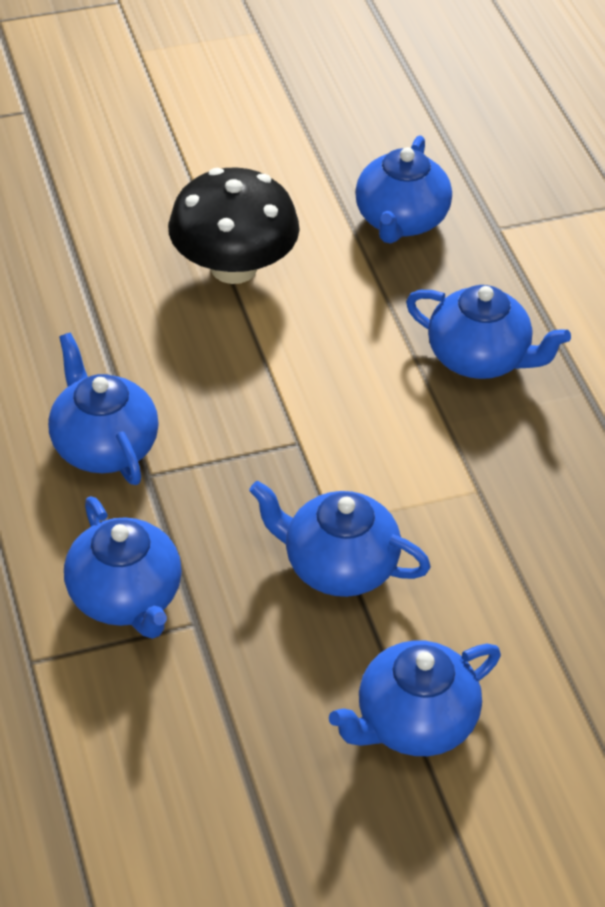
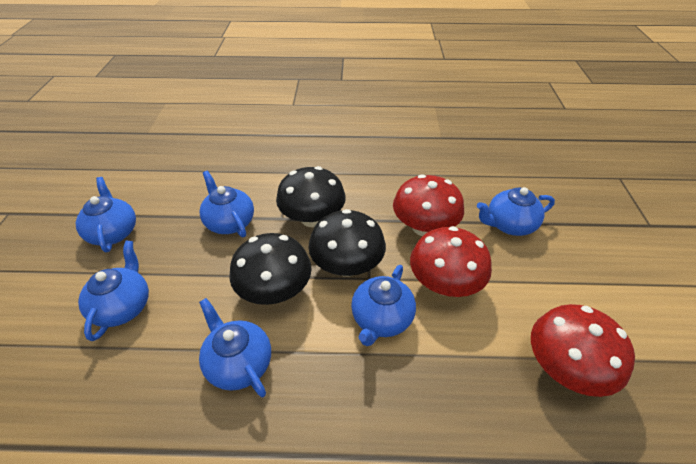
black mushroom: [168,167,300,284] = 1 -> [229,233,312,305] [276,166,346,227] [308,209,386,277] = 3
red mushroom: none = 0 -> [393,174,464,236] [410,226,492,297] [531,304,635,397] = 3

